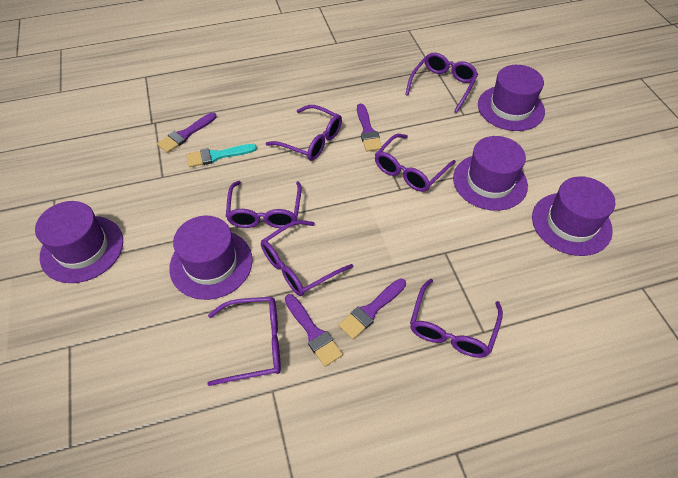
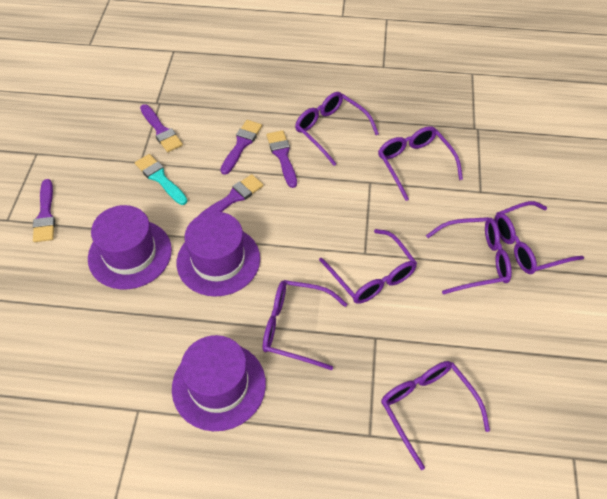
purple brush: [157,112,217,153] [285,294,343,367] [338,279,406,339] [357,104,382,152] = 4 -> [33,179,55,242] [140,104,183,152] [197,174,263,217] [220,120,262,175] [267,130,297,188] = 5
purple hat: [35,201,123,283] [169,216,253,300] [453,136,528,211] [478,65,545,131] [532,176,615,256] = 5 -> [88,205,172,289] [172,335,266,431] [177,211,260,297] = 3

